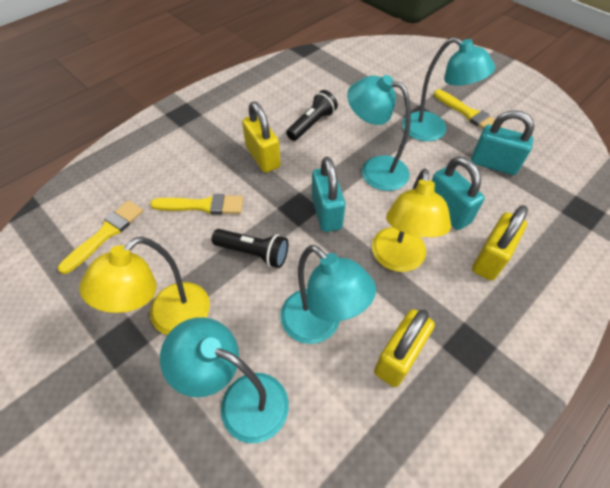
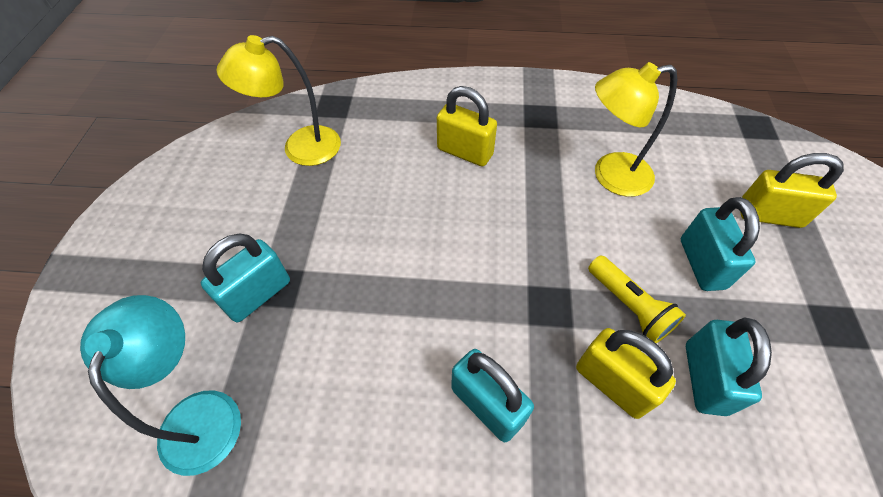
black flashlight: [211,229,288,268] [286,90,338,141] = 2 -> none = 0
turquoise lamp: [160,317,289,443] [280,245,376,344] [347,75,411,191] [402,37,495,141] = 4 -> [80,295,241,476] = 1
turquoise padlock: [312,157,346,232] [432,156,485,230] [471,110,535,175] = 3 -> [201,234,290,323] [451,349,534,442] [681,197,760,291] [686,318,772,416] = 4
yellow brush: [58,200,143,274] [150,194,243,215] [434,89,503,129] = 3 -> none = 0
yellow flashlight: none = 0 -> [588,255,686,343] = 1

